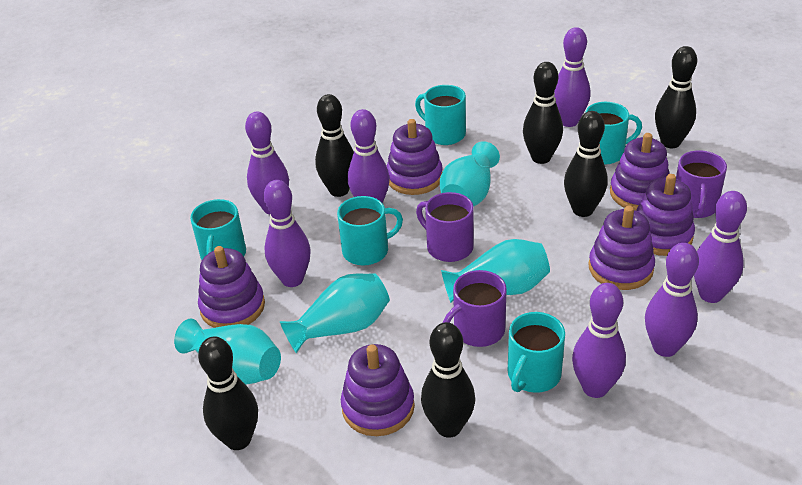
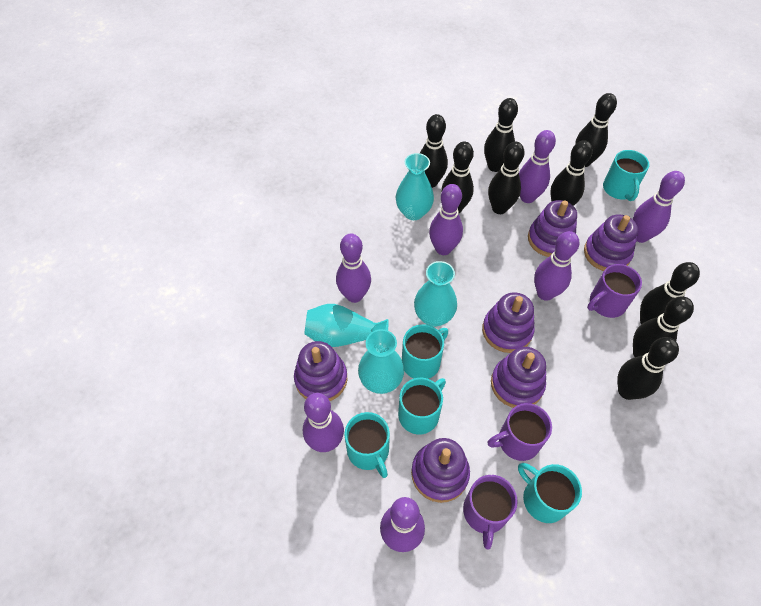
black bowling pin: [198,336,258,450] [315,94,354,197] [421,322,475,438] [523,62,563,164] [564,111,608,217] [655,46,697,148] = 6 -> [420,114,448,188] [441,142,474,213] [484,98,518,172] [488,142,525,214] [550,140,593,206] [575,93,617,167] [617,337,679,400] [633,296,694,357] [640,262,700,324] = 9

